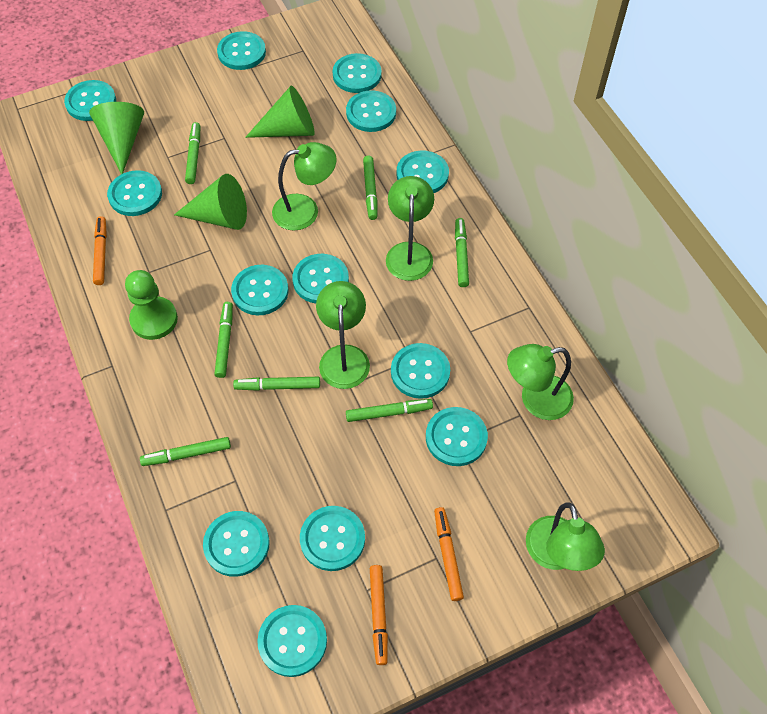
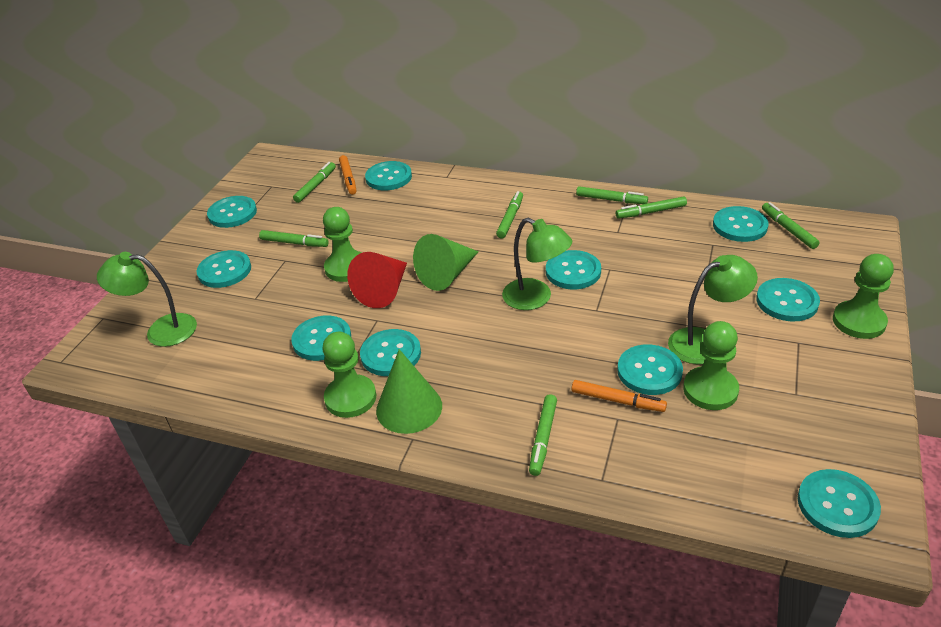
green cone: [89,102,144,174] [174,174,247,230] [245,86,315,138] = 3 -> [376,349,442,434] [413,234,479,291] = 2
green lamp: [272,142,337,230] [316,281,370,389] [386,176,434,281] [507,344,574,420] [526,502,605,571] = 5 -> [97,252,197,347] [502,218,572,310] [668,255,758,364] = 3
green pawn: [125,270,178,340] = 1 -> [322,332,376,418] [323,207,361,282] [683,321,739,410] [833,254,894,339] = 4
orange marker: [93,216,107,285] [370,565,388,665] [434,507,464,601] = 3 -> [339,155,356,195] [571,380,667,412] = 2
red cone: none = 0 -> [347,252,407,308] = 1
turquoise button: [64,80,116,121] [107,170,162,216] [203,511,270,577] [217,31,266,70] [231,265,289,316] [257,605,327,677] [292,254,349,303] [300,506,365,571] [333,53,382,93] [346,90,396,132] [391,343,450,399] [397,151,449,193] [426,407,488,466] = 13 -> [197,250,251,288] [207,196,257,228] [291,315,351,361] [360,329,421,376] [365,161,412,190] [546,250,601,290] [617,344,683,395] [713,206,769,242] [756,278,820,321] [798,469,881,538] = 10

